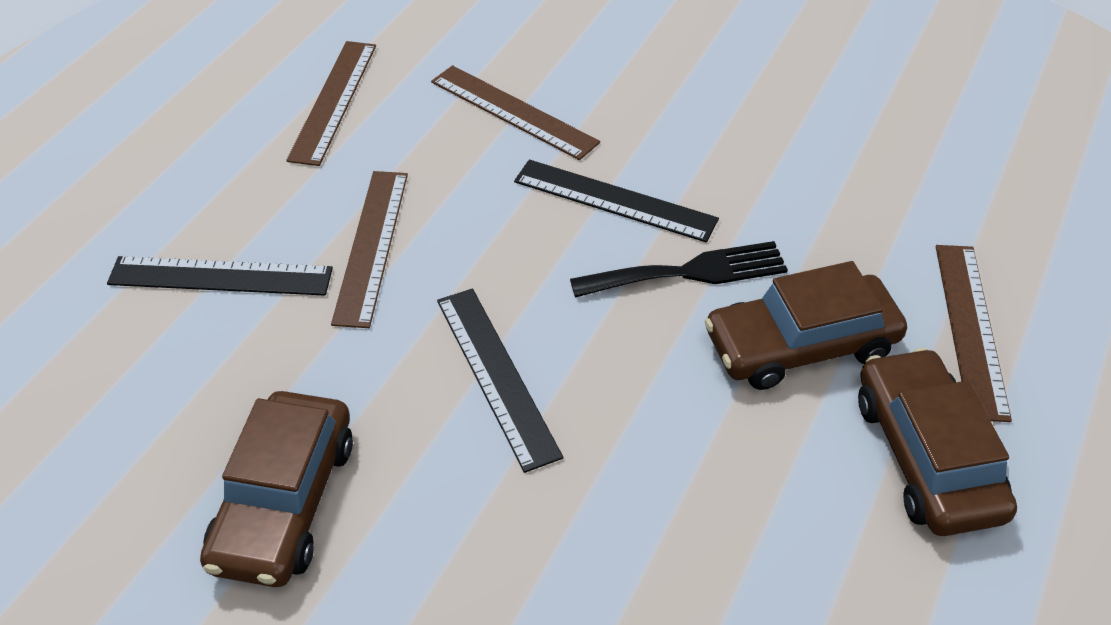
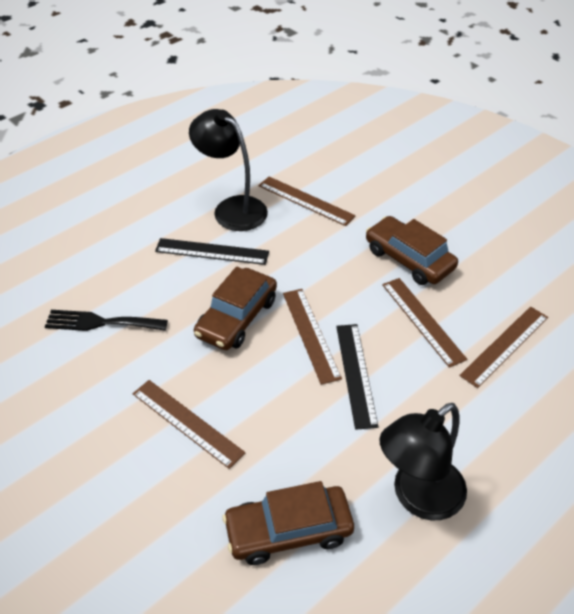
black lamp: none = 0 -> [189,109,268,231] [379,403,467,521] = 2
black ruler: [107,256,333,296] [437,289,563,473] [514,160,719,242] = 3 -> [155,238,269,265] [336,324,379,430] = 2
brown ruler: [287,41,376,166] [331,171,408,328] [431,65,600,160] [936,245,1012,422] = 4 -> [133,380,246,469] [258,177,356,226] [283,289,342,385] [382,278,467,368] [459,306,548,388] = 5

